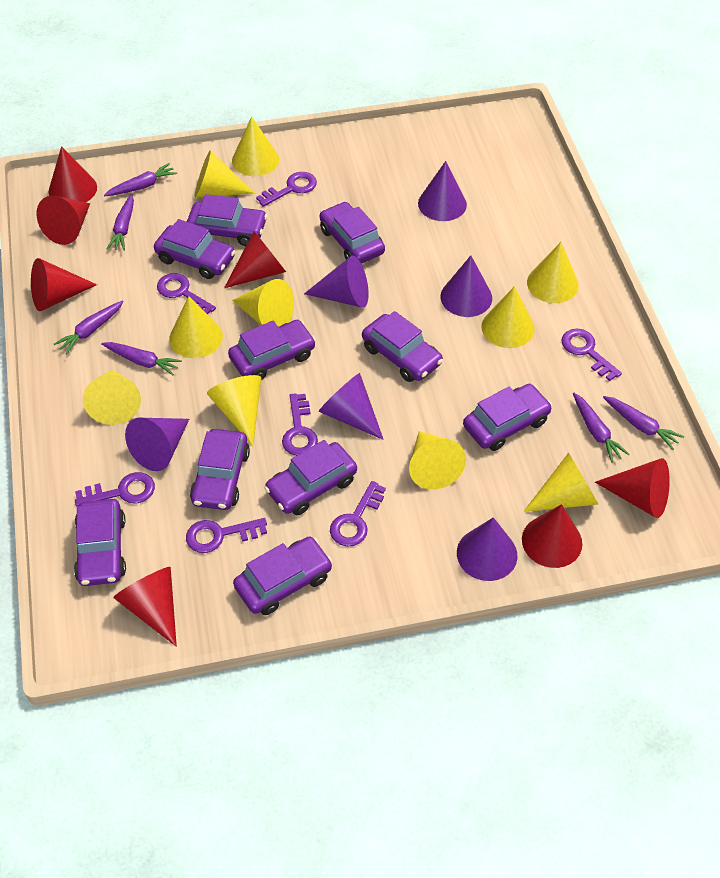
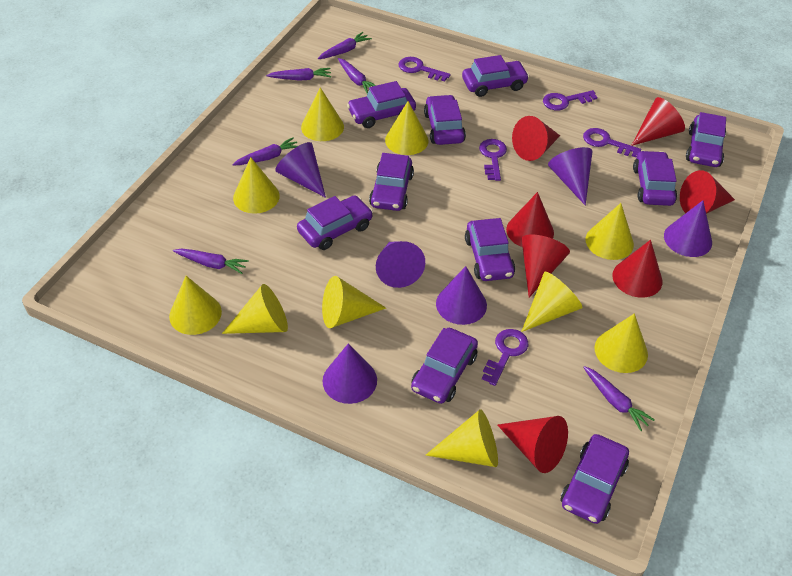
purple key: [75,472,155,507] [157,273,216,314] [186,518,267,553] [256,172,317,207] [282,393,318,456] [330,481,386,547] [561,329,622,381] = 7 -> [399,57,451,82] [479,139,507,181] [482,329,528,386] [543,90,597,110] [583,128,641,157] = 5

